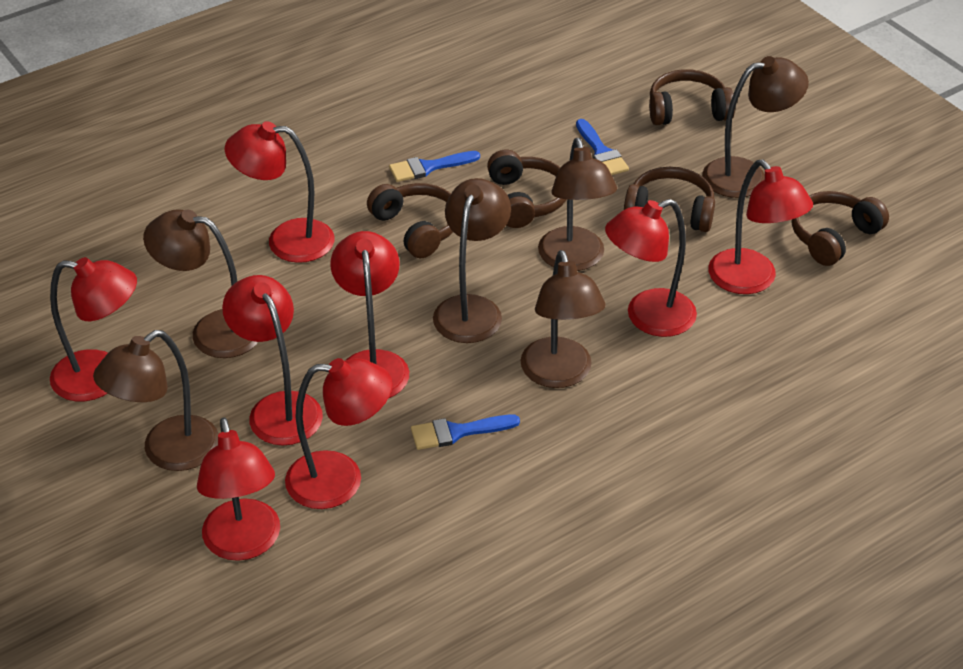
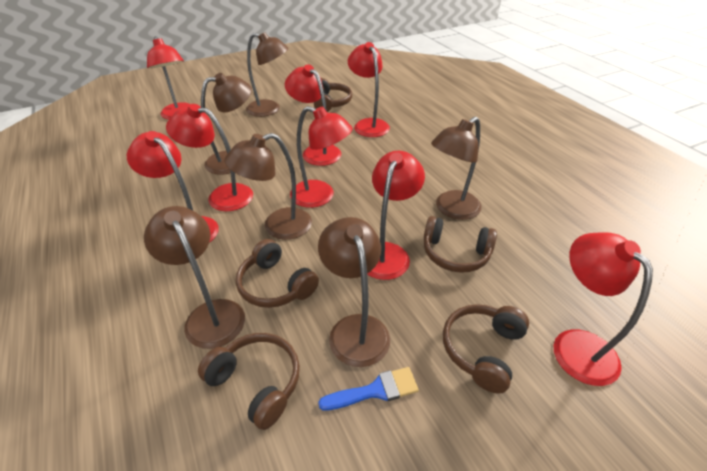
blue brush: [389,151,480,182] [411,415,520,450] [576,119,629,175] = 3 -> [318,367,419,411] = 1

